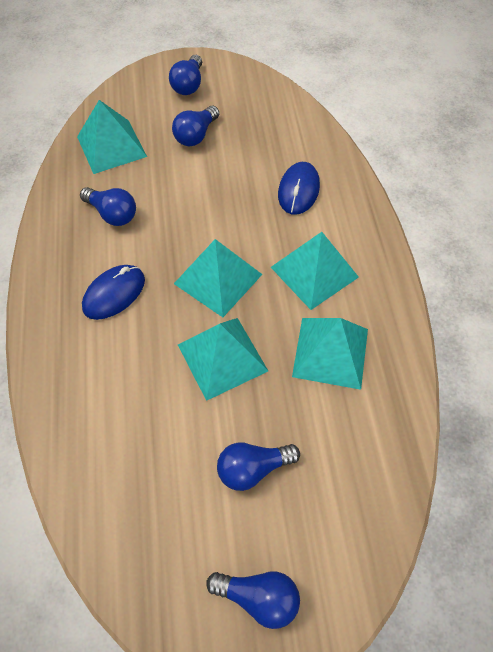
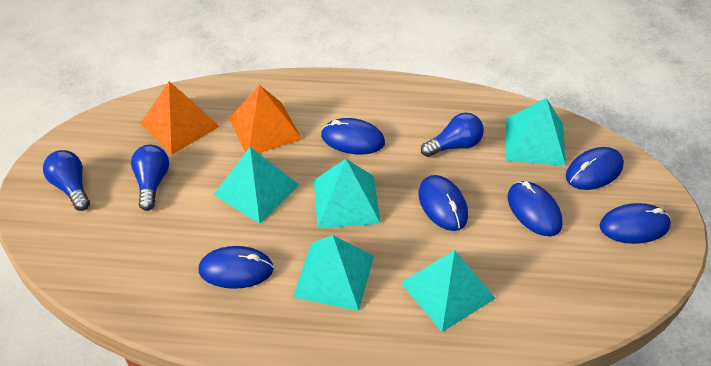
blue light bulb: [80,187,136,226] [169,55,202,95] [172,106,219,146] [206,571,300,629] [217,442,300,491] = 5 -> [43,150,90,211] [131,145,169,211] [421,113,484,157] = 3
blue mouse: [82,265,145,320] [278,162,320,215] = 2 -> [198,246,274,289] [321,118,385,155] [419,175,468,231] [508,181,563,236] [566,147,624,190] [600,203,671,244] = 6
orange pyramid: none = 0 -> [140,81,219,155] [229,85,302,153] = 2

